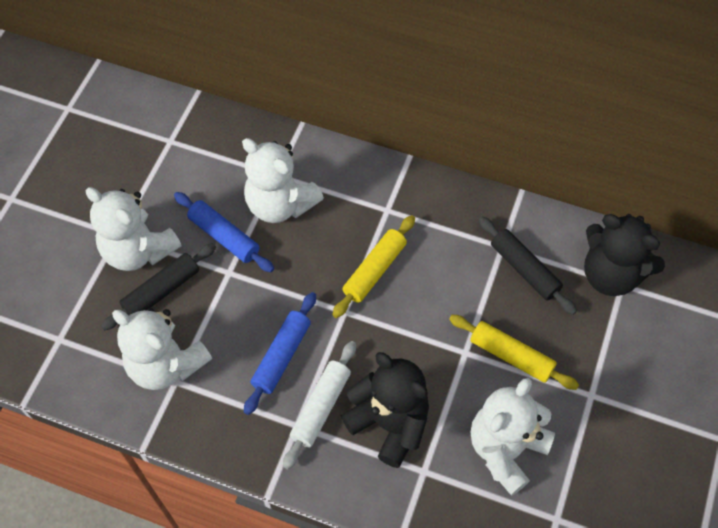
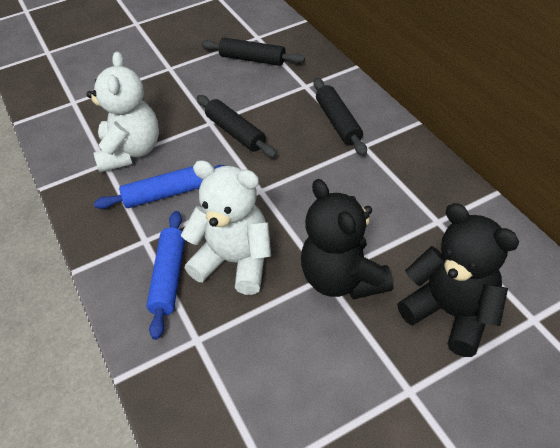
black rolling pin: [101,243,216,331] [479,216,577,315] = 2 -> [197,95,277,158] [201,38,305,66] [313,78,367,156] = 3
white rolling pin: [283,341,356,470] = 1 -> none = 0
white teddy bear: [85,187,182,271] [112,308,212,390] [242,138,324,223] [471,378,555,496] = 4 -> [86,52,159,172] [181,160,271,295] = 2
yellow rolling pin: [332,215,415,318] [449,315,579,390] = 2 -> none = 0

